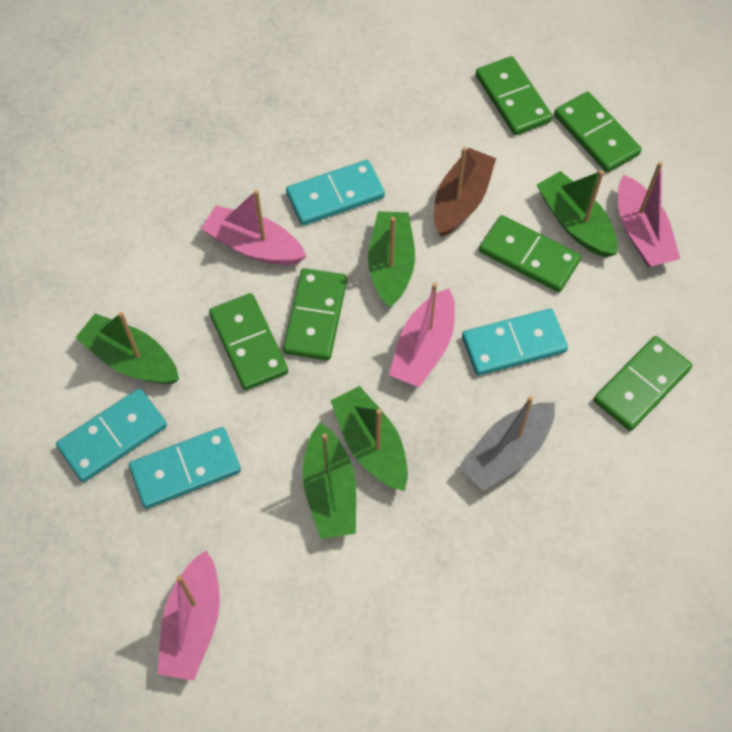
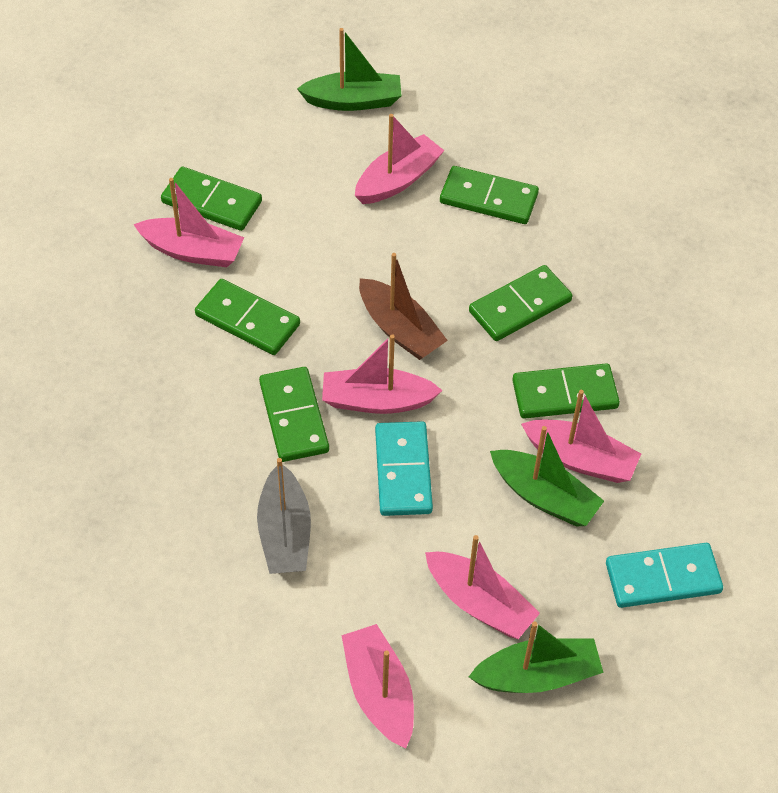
green boat: [75,312,179,384] [303,422,356,539] [331,386,408,491] [368,211,415,308] [537,170,618,258] = 5 -> [297,28,402,111] [469,622,604,693] [490,426,604,526] = 3
pink boat: [157,550,220,681] [201,190,307,265] [389,283,455,387] [618,162,680,267] = 4 -> [134,178,244,267] [322,334,443,414] [341,624,414,748] [355,114,445,204] [425,535,540,639] [521,390,641,483] = 6
turquoise domino: [56,388,167,482] [129,427,241,509] [286,160,385,226] [462,309,568,376] = 4 -> [375,421,433,516] [606,543,723,608] = 2

